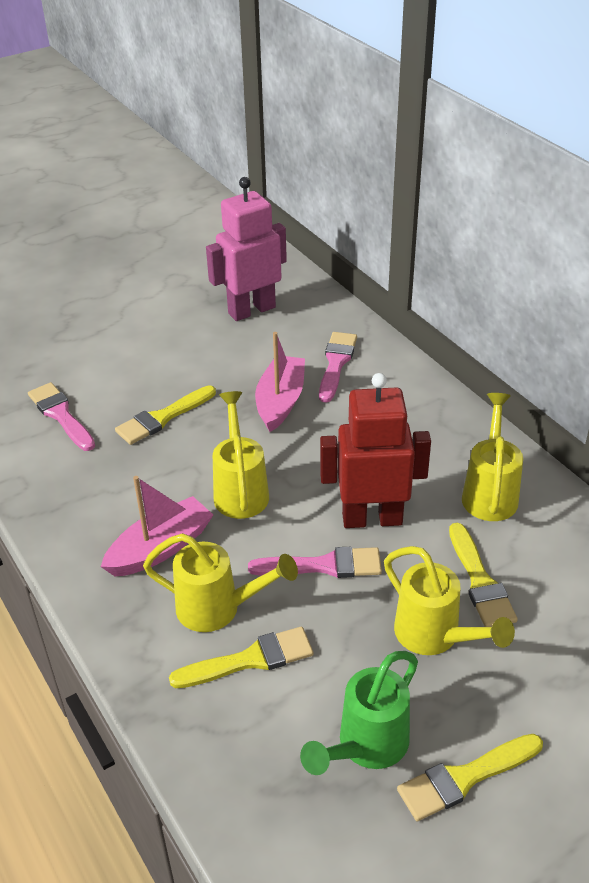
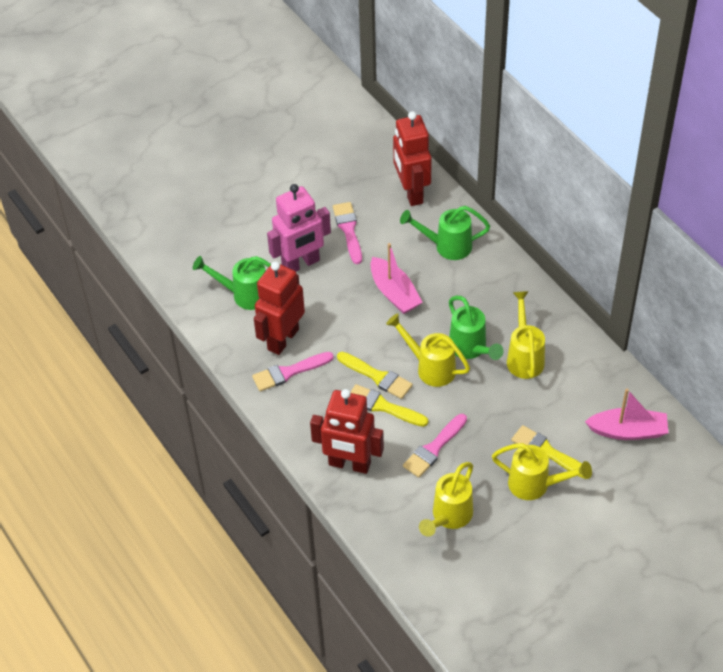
green watering can: [300,651,418,775] = 1 -> [193,256,271,310] [400,206,490,260] [449,296,504,360] = 3
red robot: [320,373,431,528] = 1 -> [254,262,305,355] [310,389,384,474] [393,111,432,206] = 3
yellow brush: [115,385,216,445] [169,627,313,688] [397,734,543,821] [449,523,518,627] = 4 -> [337,352,413,399] [350,384,428,427] [511,425,592,479] = 3

